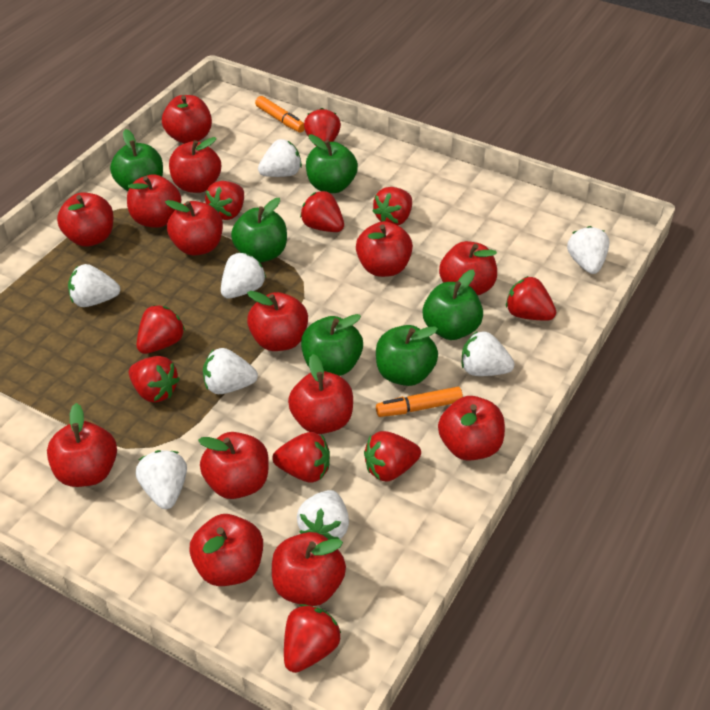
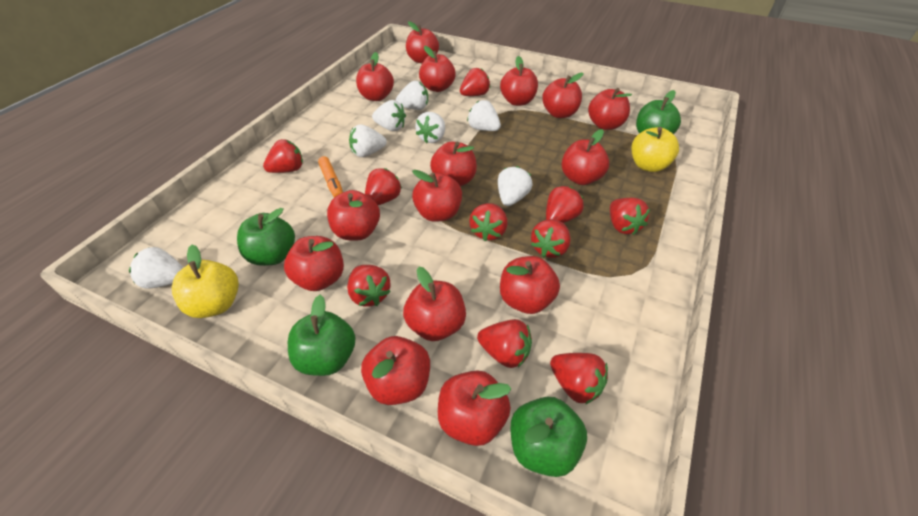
green apple: [110,129,163,191] [231,198,287,262] [301,314,363,376] [306,134,358,193] [376,325,438,386] [423,270,483,340] = 6 -> [237,208,295,266] [288,295,355,376] [510,397,587,477] [636,90,681,134] = 4
orange marker: [255,96,305,133] [376,387,463,417] = 2 -> [318,156,343,198] = 1
red apple: [47,403,117,487] [57,192,113,247] [127,174,181,228] [162,95,212,144] [165,200,223,256] [169,137,221,193] [189,514,263,586] [198,432,269,499] [247,291,308,351] [272,532,346,606] [288,354,353,434] [356,221,413,277] [438,396,505,461] [439,241,497,295] = 14 -> [284,236,344,291] [327,190,380,241] [356,52,394,101] [361,336,430,405] [403,267,466,341] [406,21,439,63] [412,170,462,222] [419,46,456,92] [430,142,477,186] [438,370,511,446] [500,56,538,106] [500,256,560,314] [542,73,583,118] [562,129,609,185] [588,88,632,130] = 15
white strawberry: [68,264,120,307] [136,450,187,509] [203,348,258,394] [221,253,266,299] [258,139,302,177] [297,490,349,540] [462,331,515,376] [567,226,610,274] = 8 -> [129,247,184,289] [349,124,387,157] [372,100,406,131] [396,81,428,110] [415,112,445,143] [467,100,501,131] [498,166,533,206] = 7
yellow apple: none = 0 -> [172,245,239,318] [631,127,679,172] = 2

